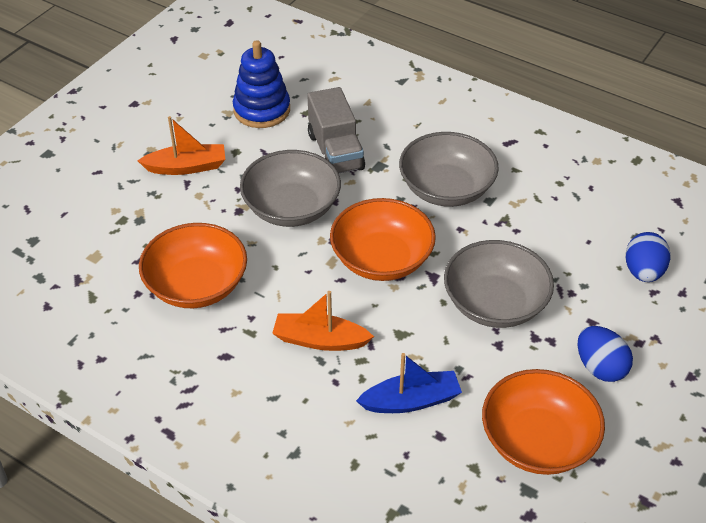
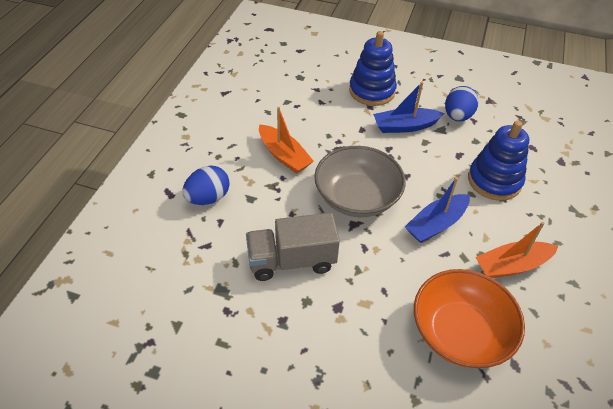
blue boat: [356,353,462,413] = 1 -> [373,81,444,133] [405,177,470,243] = 2
blue stacking toy: [233,40,290,128] = 1 -> [349,31,397,106] [468,121,529,201] = 2
grey bowl: [240,150,341,227] [399,132,499,207] [444,240,554,328] = 3 -> [314,146,406,217] = 1
orange bowl: [139,223,247,308] [330,198,436,281] [482,369,605,475] = 3 -> [414,269,525,368] = 1

